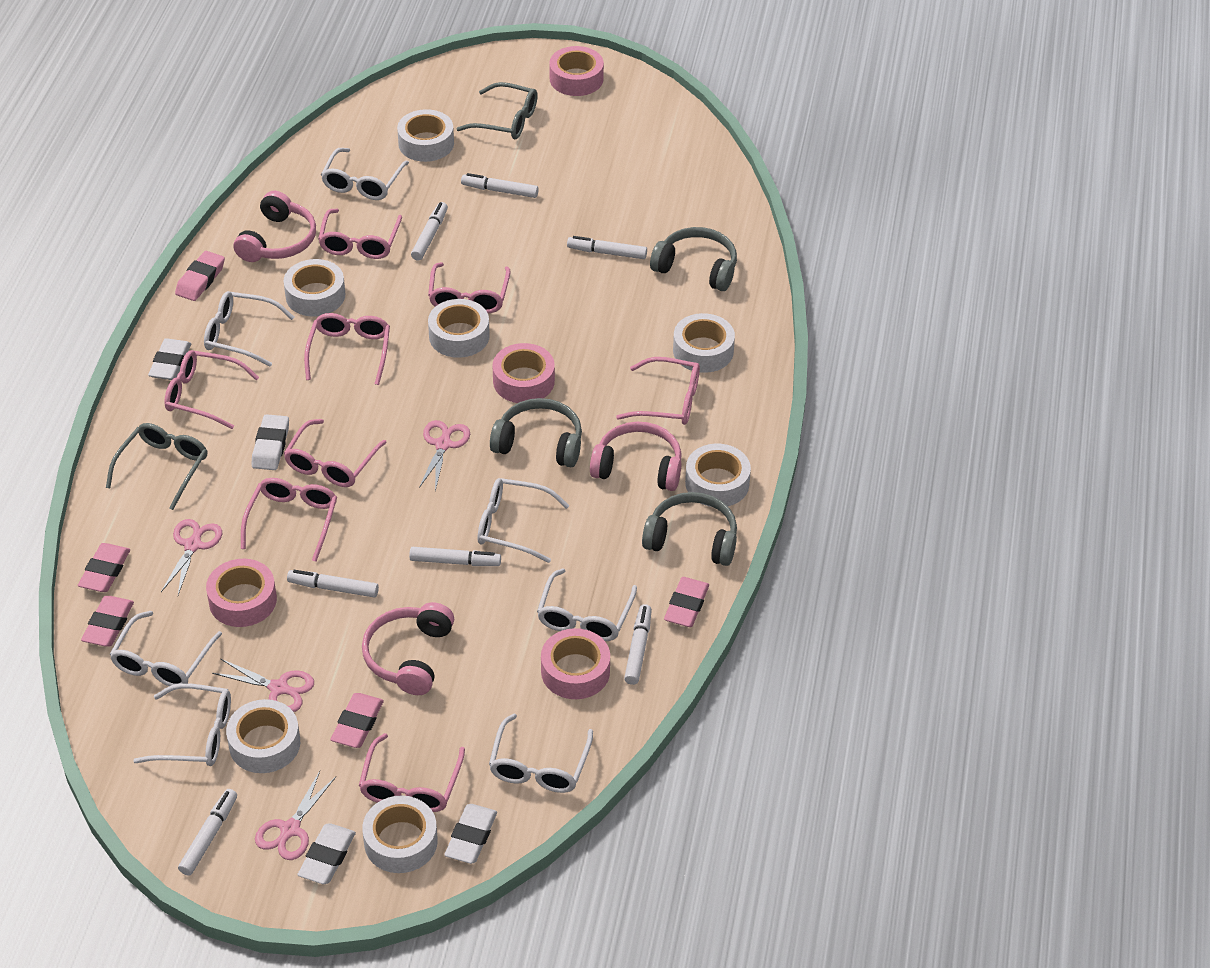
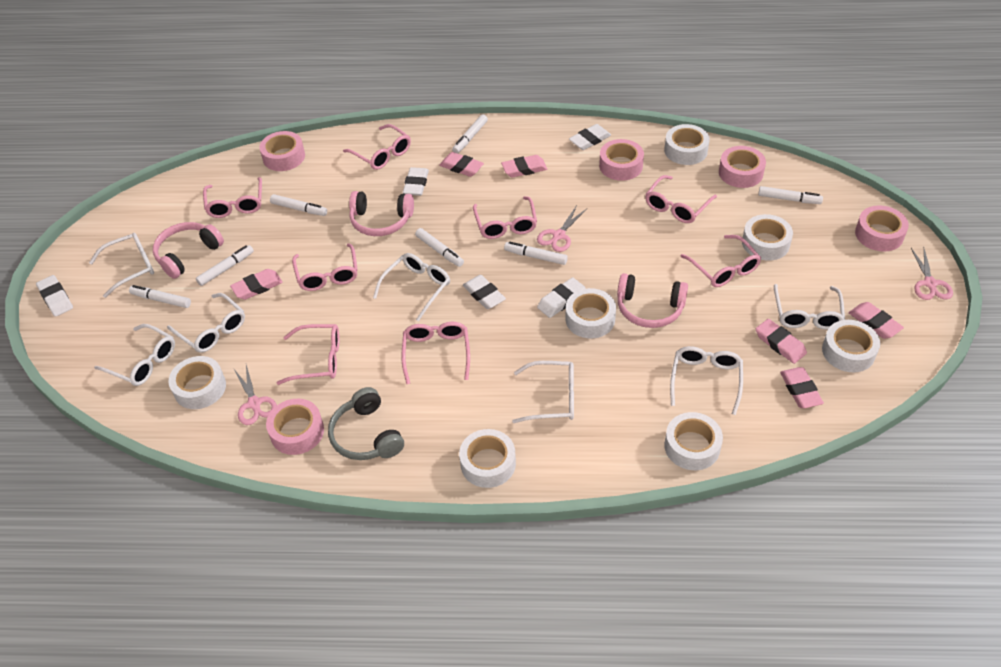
grey glasses: [106,423,207,510] [456,82,538,139] = 2 -> none = 0
grey headphones: [490,398,582,467] [642,492,737,566] [650,227,737,291] = 3 -> [328,387,404,460] = 1
pink eraser: [78,543,130,592] [81,596,134,646] [175,251,225,301] [330,693,384,748] [664,577,709,627] = 5 -> [230,269,283,300] [439,152,484,177] [501,155,547,177] [756,319,807,364] [780,367,824,408] [849,302,904,339] = 6
pink scissors: [161,519,222,595] [212,659,314,712] [255,771,336,860] [419,420,470,491] = 4 -> [233,365,277,425] [537,205,587,252] [911,248,953,300] = 3
pink tape: [206,559,277,627] [493,343,555,403] [541,628,610,699] [549,46,604,96] = 4 -> [259,131,305,171] [266,399,324,455] [599,139,644,181] [719,146,766,188] [855,206,909,251] = 5
white eraser: [148,338,191,380] [252,414,289,470] [297,823,356,884] [445,804,497,864] = 4 -> [36,275,73,317] [403,167,429,196] [463,275,506,309] [537,277,585,318] [569,124,611,150] = 5

